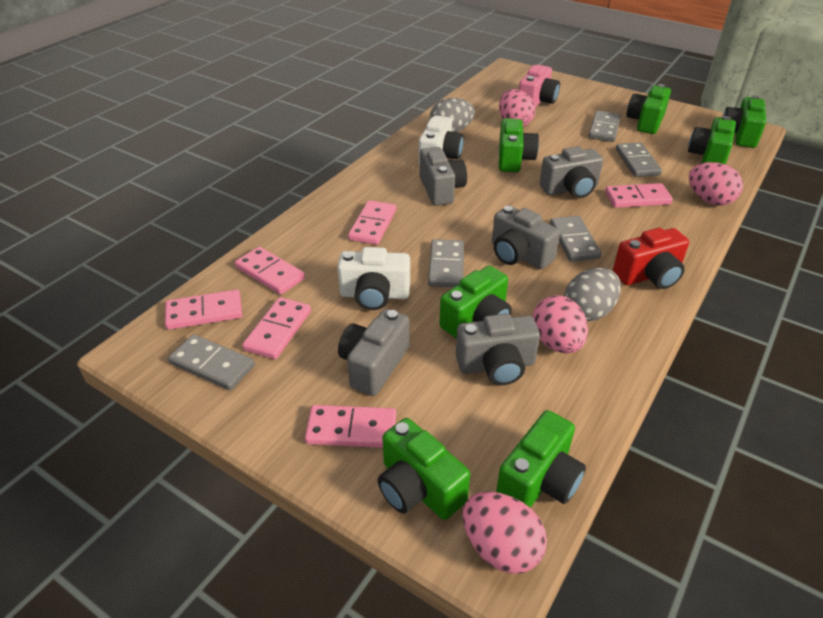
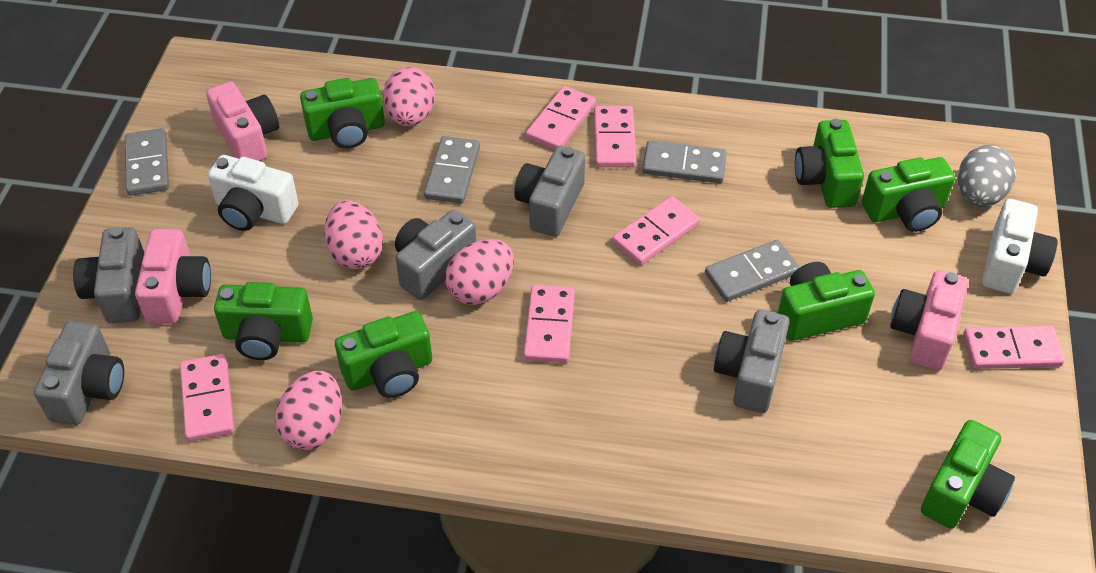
grey domino: [168,334,255,390] [428,239,464,288] [550,216,601,262] [589,111,621,142] [616,142,662,177] = 5 -> [125,128,169,196] [424,136,480,204] [642,140,727,183] [705,240,800,302] = 4
grey egg: [430,98,475,132] [564,268,621,321] = 2 -> [958,145,1016,207] = 1
pink camera: [519,65,560,108] = 1 -> [135,229,211,324] [206,82,279,161] [890,270,968,370] = 3
red camera: [613,228,689,289] = 1 -> none = 0

